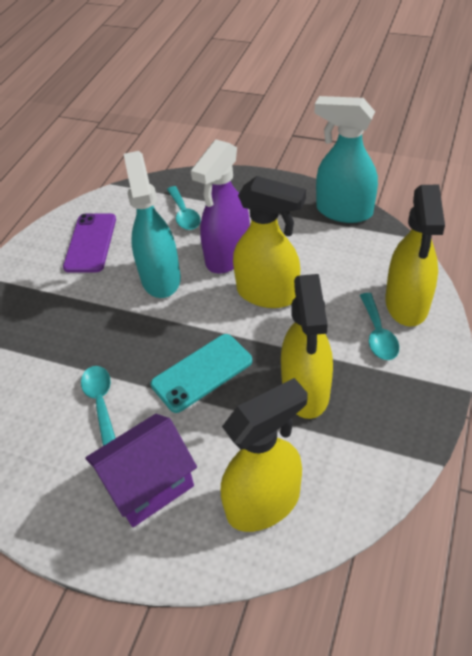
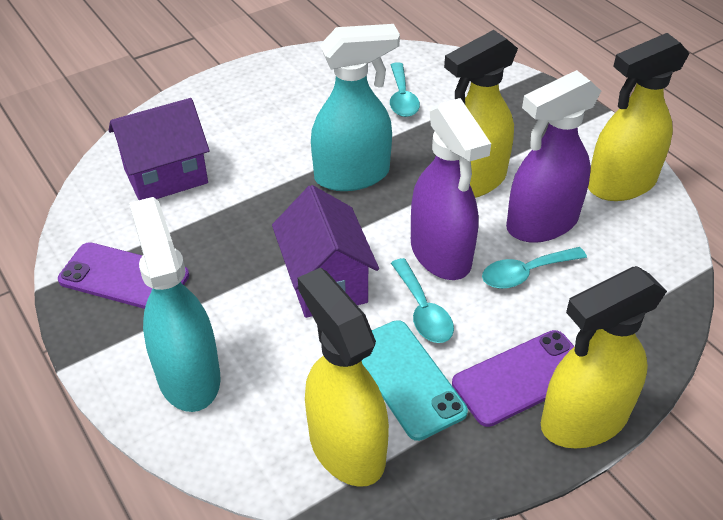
purple house: [85,414,197,527] = 1 -> [108,98,210,200] [272,185,379,318] = 2
purple phone: [63,213,116,273] = 1 -> [58,242,189,309] [452,330,575,427] = 2
purple spray bottle: [190,139,250,273] = 1 -> [411,98,491,280] [506,70,601,243] = 2

